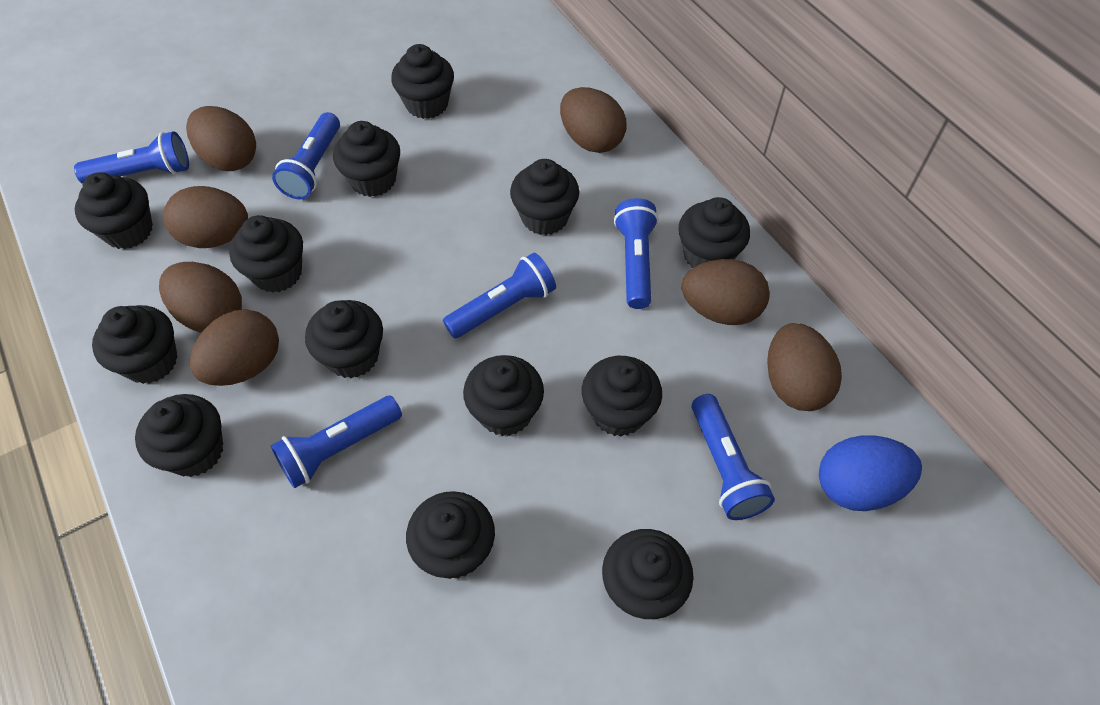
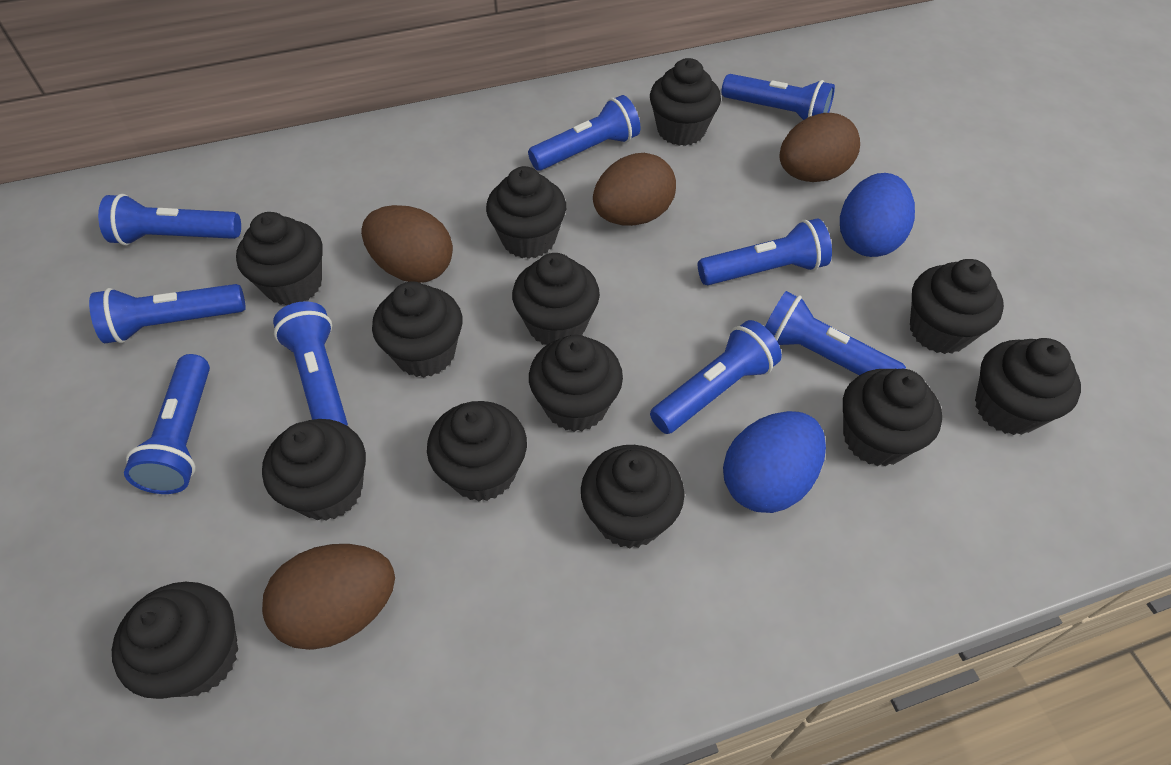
blue egg: [819,435,922,511] = 1 -> [723,411,826,513] [840,173,915,257] = 2
blue flashlight: [74,131,189,184] [271,396,402,488] [272,112,340,200] [443,252,556,339] [614,198,658,309] [692,394,775,520] = 6 -> [89,284,246,343] [98,194,241,245] [124,354,210,494] [273,301,348,426] [528,95,640,171] [650,320,782,434] [698,219,832,285] [722,74,835,120] [765,291,906,375] = 9
brown egg: [159,262,242,333] [163,186,248,248] [186,106,256,171] [189,310,279,386] [560,87,626,153] [682,259,770,325] [767,323,842,411] = 7 -> [262,544,395,650] [361,205,453,283] [593,153,676,226] [779,113,860,182] = 4

